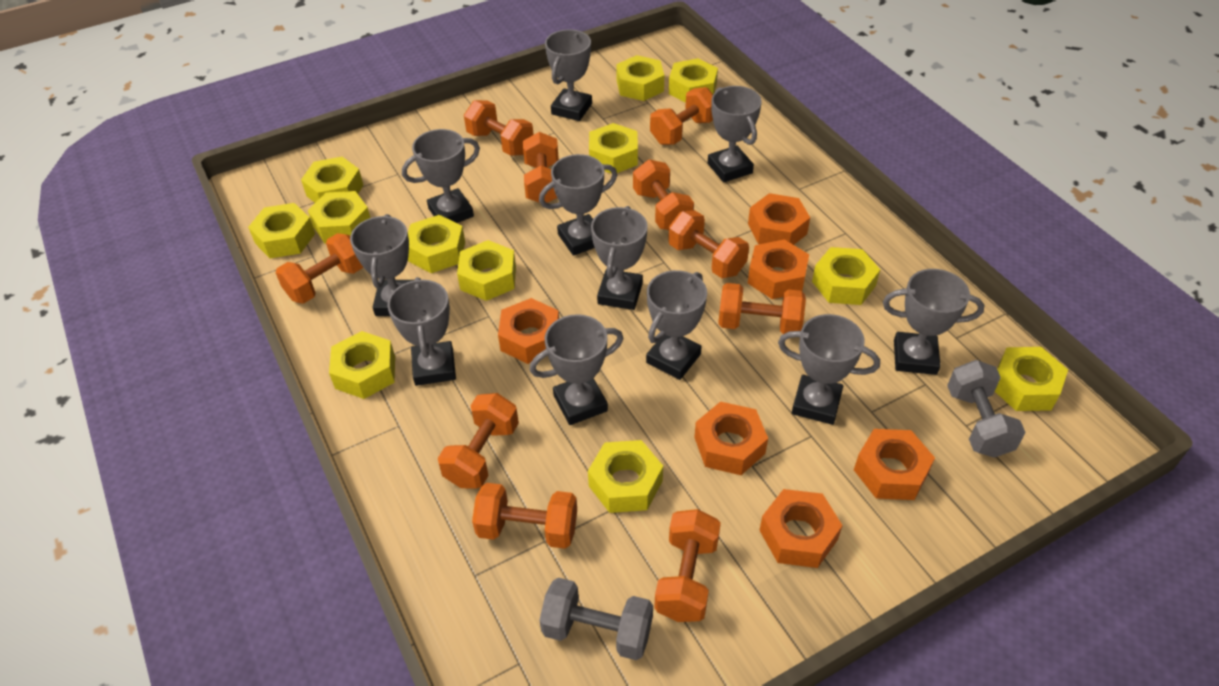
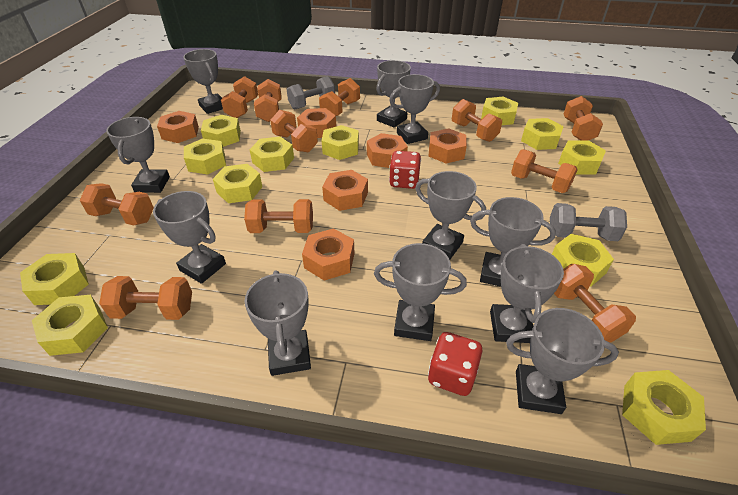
orange dumbbell: [276,233,363,304] [438,393,519,489] [464,100,534,156] [472,483,577,549] [523,132,559,203] [633,159,694,230] [650,87,713,145] [654,509,721,622] [668,210,749,278] [718,283,806,334] = 10 -> [80,183,154,225] [99,276,192,320] [221,76,258,118] [244,199,313,233] [254,79,282,122] [270,110,318,153] [319,78,360,116] [452,99,502,142] [511,149,578,193] [554,264,636,343] [564,96,603,141] = 11
red dice: none = 0 -> [389,151,421,189] [428,332,483,396] = 2

